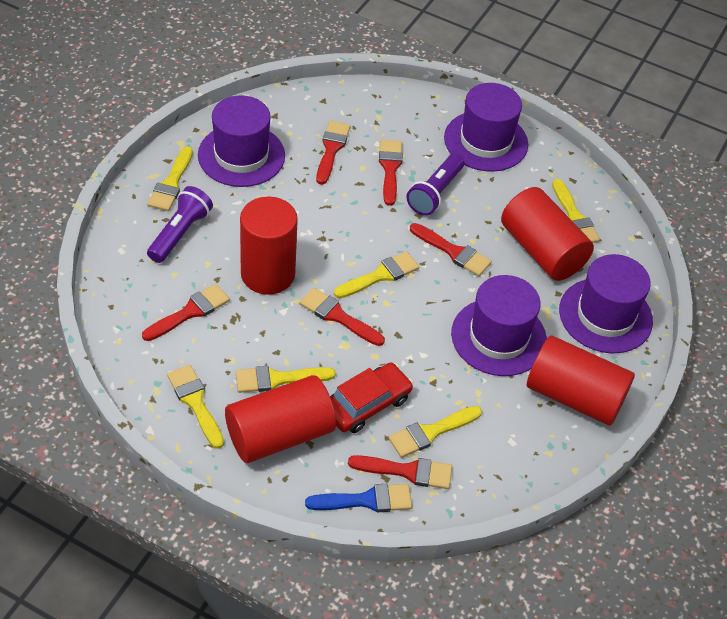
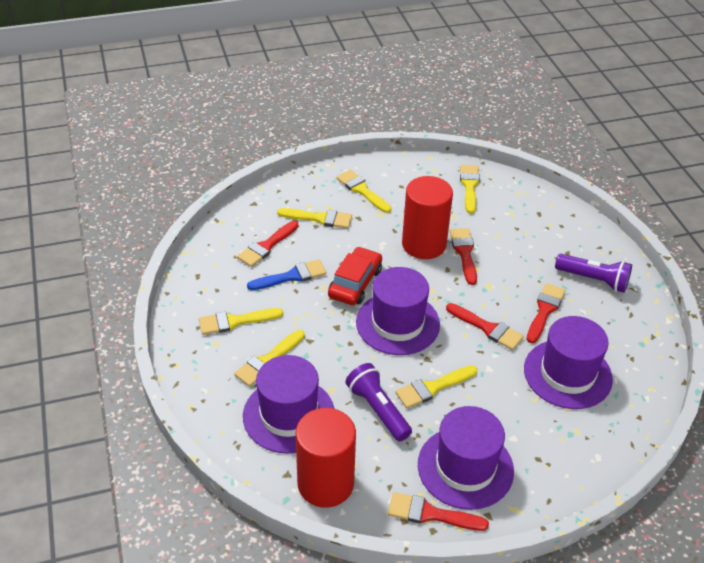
red brush: [142,284,230,341] [299,287,385,346] [316,121,350,185] [348,455,452,489] [379,140,403,206] [410,223,492,276] = 6 -> [237,221,298,267] [388,492,489,531] [446,303,524,350] [450,228,477,285] [527,283,566,343] = 5
red cylinder: [225,375,336,463] [240,196,298,295] [501,187,594,281] [527,335,635,426] = 4 -> [296,408,356,508] [402,176,453,259] = 2

